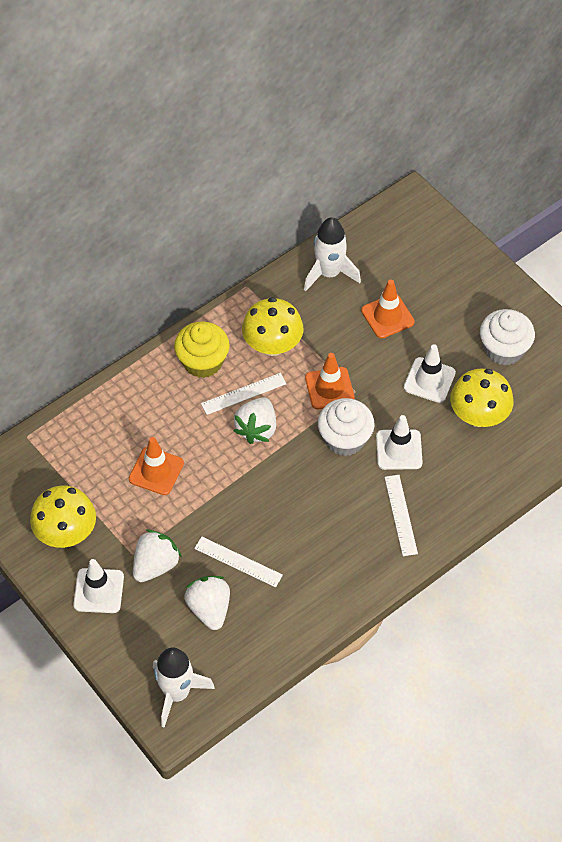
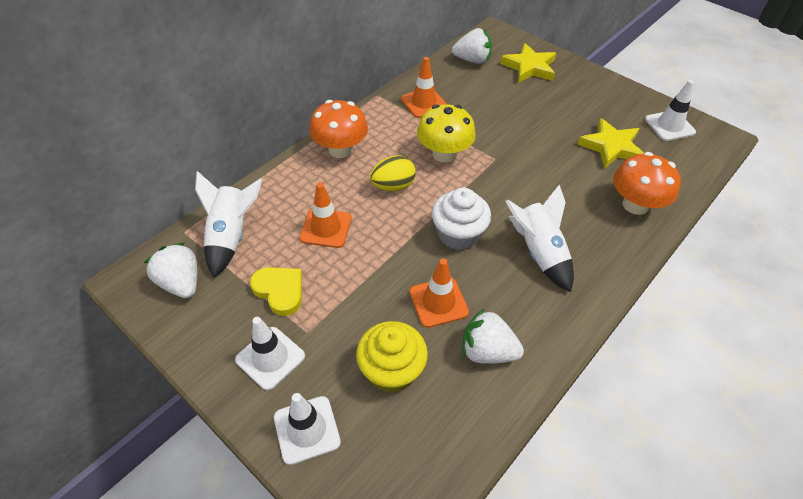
orange mushroom: none = 0 -> [309,100,368,158] [613,152,681,215] = 2
white cupcake: [318,398,375,456] [480,309,535,366] = 2 -> [432,188,491,250] = 1
white ruler: [194,537,283,587] [201,373,286,415] [385,475,418,556] = 3 -> none = 0
yellow egg: none = 0 -> [370,155,416,191] = 1
yellow heart: none = 0 -> [250,267,302,316] = 1
yellow mushroom: [30,486,96,548] [242,297,303,356] [450,369,514,427] = 3 -> [417,104,476,162] = 1
yellow star: none = 0 -> [500,43,556,83] [577,118,644,169] = 2

